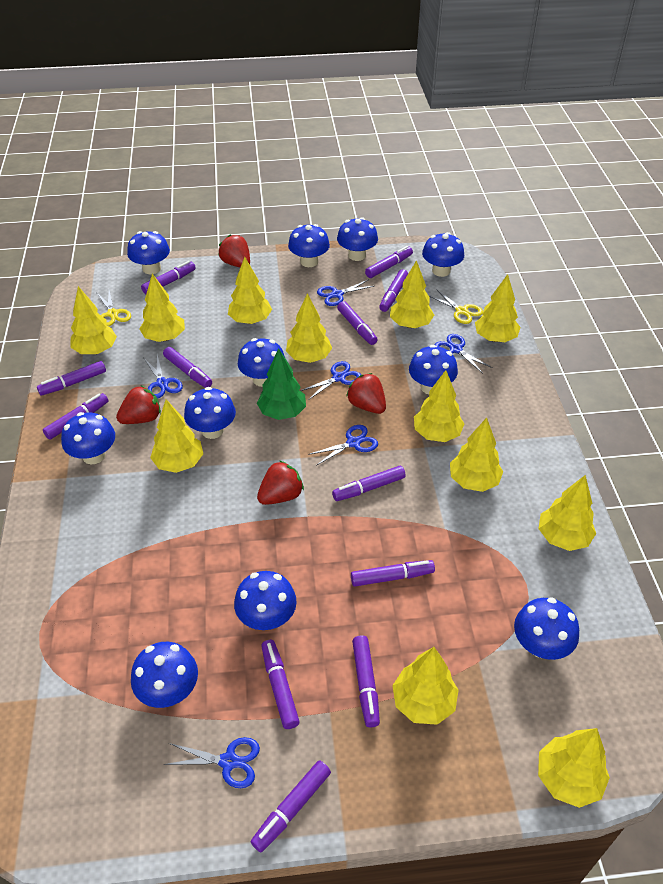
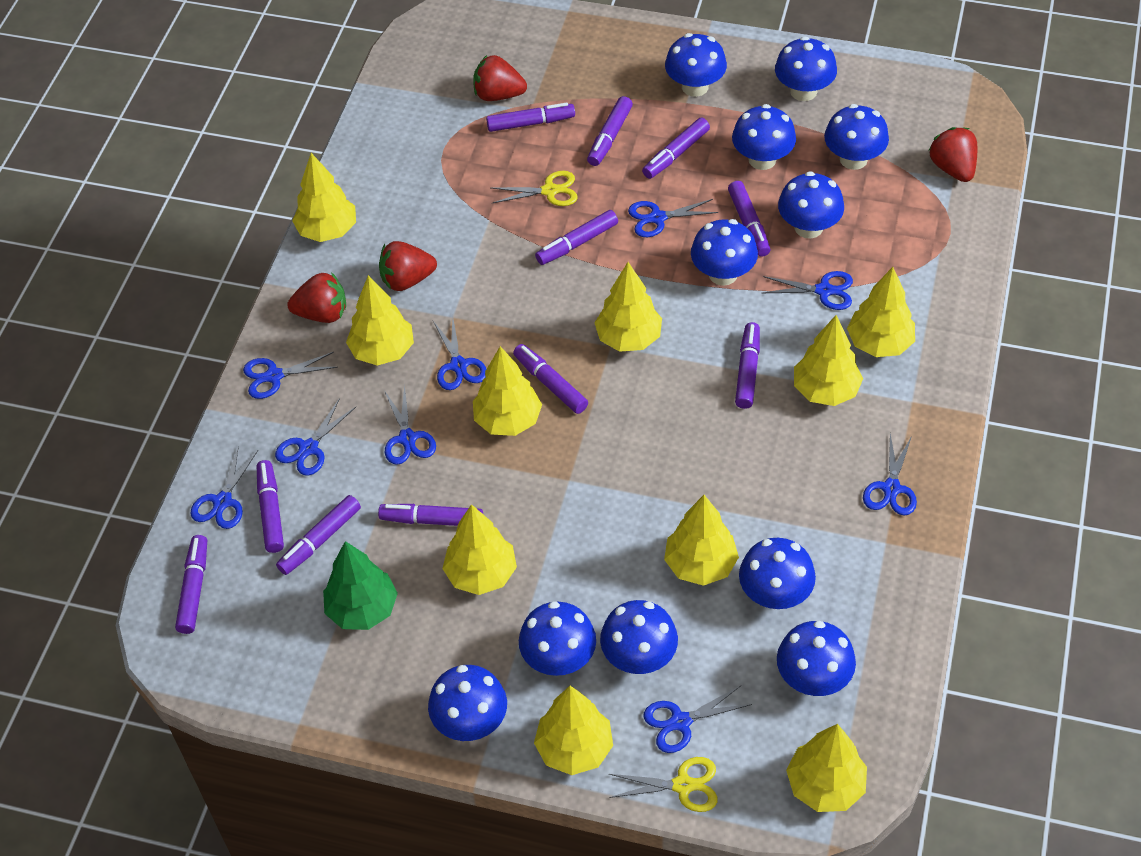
blue scissors: [143,354,183,399] [164,737,260,788] [300,361,361,400] [308,425,378,466] [317,279,374,306] [435,334,493,374] = 6 -> [190,446,258,529] [243,352,338,399] [275,398,356,476] [384,385,436,465] [433,316,486,390] [628,199,718,237] [643,686,752,753] [763,271,853,310] [863,434,917,516] = 9
purple marker: [37,361,106,396] [43,393,108,440] [141,261,196,294] [163,347,212,388] [251,761,331,852] [261,640,300,729] [332,466,406,501] [337,301,378,345] [351,560,435,587] [352,636,380,727] [365,246,413,278] [379,269,408,312] = 12 -> [175,535,207,634] [257,460,284,553] [276,495,361,575] [378,504,483,526] [486,103,575,132] [513,344,588,414] [535,210,618,265] [587,96,633,166] [642,118,710,179] [728,181,770,257] [735,322,760,409] = 11
yellow tree: [70,286,117,354] [140,274,185,342] [150,399,203,473] [228,257,272,324] [286,293,332,363] [390,260,434,328] [392,647,459,725] [414,370,464,442] [450,417,503,492] [475,274,520,342] [538,475,596,551] [538,728,610,808] = 12 -> [292,153,356,242] [346,275,414,365] [442,504,517,595] [473,346,542,436] [534,686,613,775] [595,262,662,352] [664,495,739,586] [786,724,867,812] [794,315,863,406] [847,267,915,357] = 10

